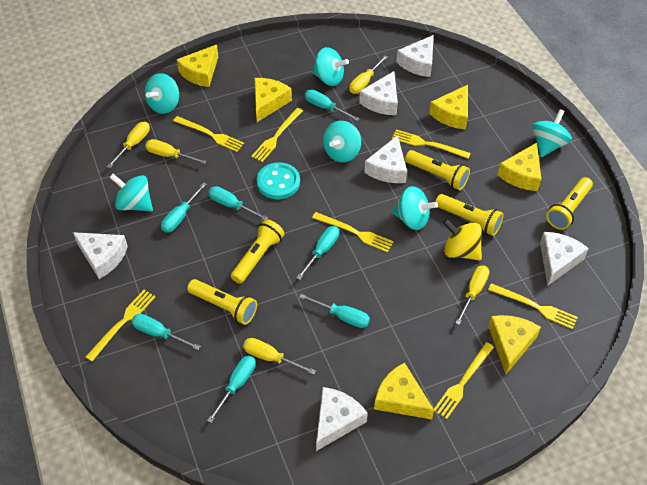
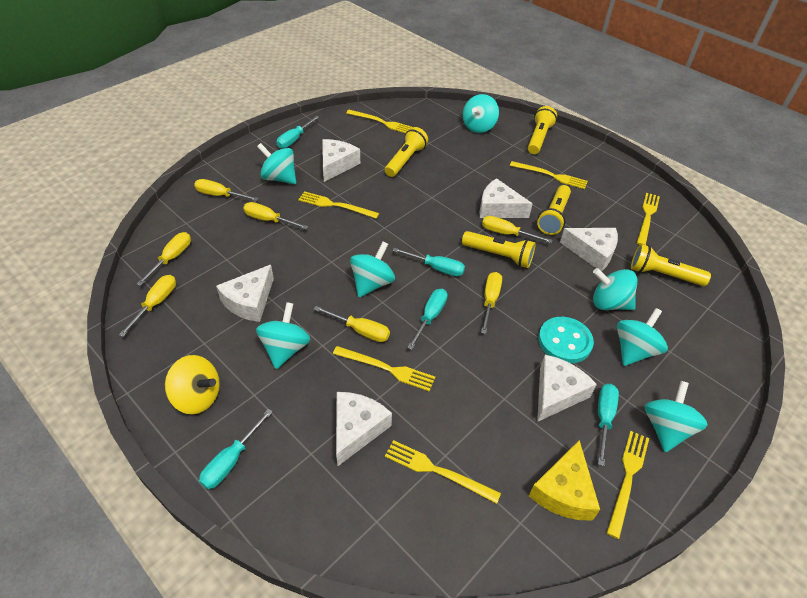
turquoise screwdriver: [132,314,201,350] [161,182,207,233] [207,356,256,423] [208,186,268,220] [296,226,339,280] [299,294,370,328] [305,90,360,121] = 7 -> [199,409,273,489] [277,116,319,148] [392,248,465,276] [407,289,448,350] [598,384,619,466] = 5
turquoise spinning top: [109,174,153,212] [145,73,179,114] [312,47,349,86] [323,121,361,162] [392,186,438,230] [532,109,572,157] = 6 -> [256,302,310,369] [257,143,296,184] [350,242,395,297] [463,94,499,133] [593,268,637,310] [617,308,668,366] [645,381,708,452] = 7
yellow cheese: [176,45,218,87] [254,78,292,122] [374,362,434,419] [429,85,468,130] [488,315,541,374] [498,143,542,191] = 6 -> [529,440,600,520] = 1
yellow screwdriver: [107,122,150,168] [145,139,207,164] [243,338,316,375] [349,55,387,94] [455,265,489,325] = 5 -> [119,275,176,337] [136,232,191,286] [194,179,259,201] [243,202,308,229] [313,306,390,342] [481,272,502,334] [482,216,553,243] = 7

